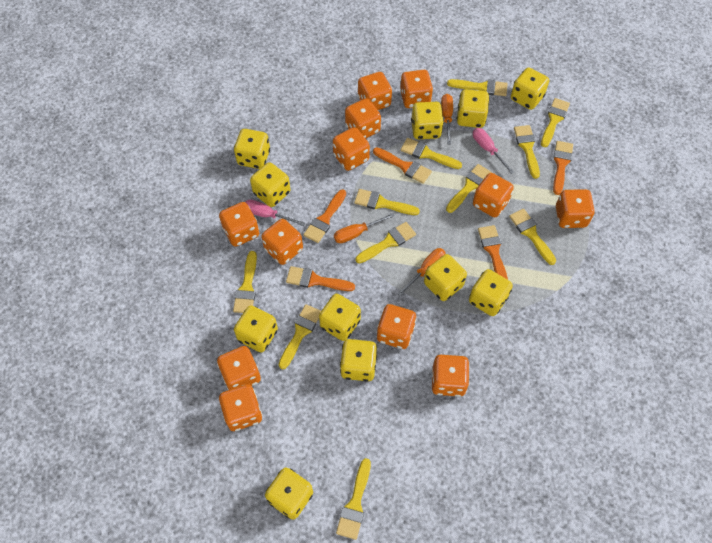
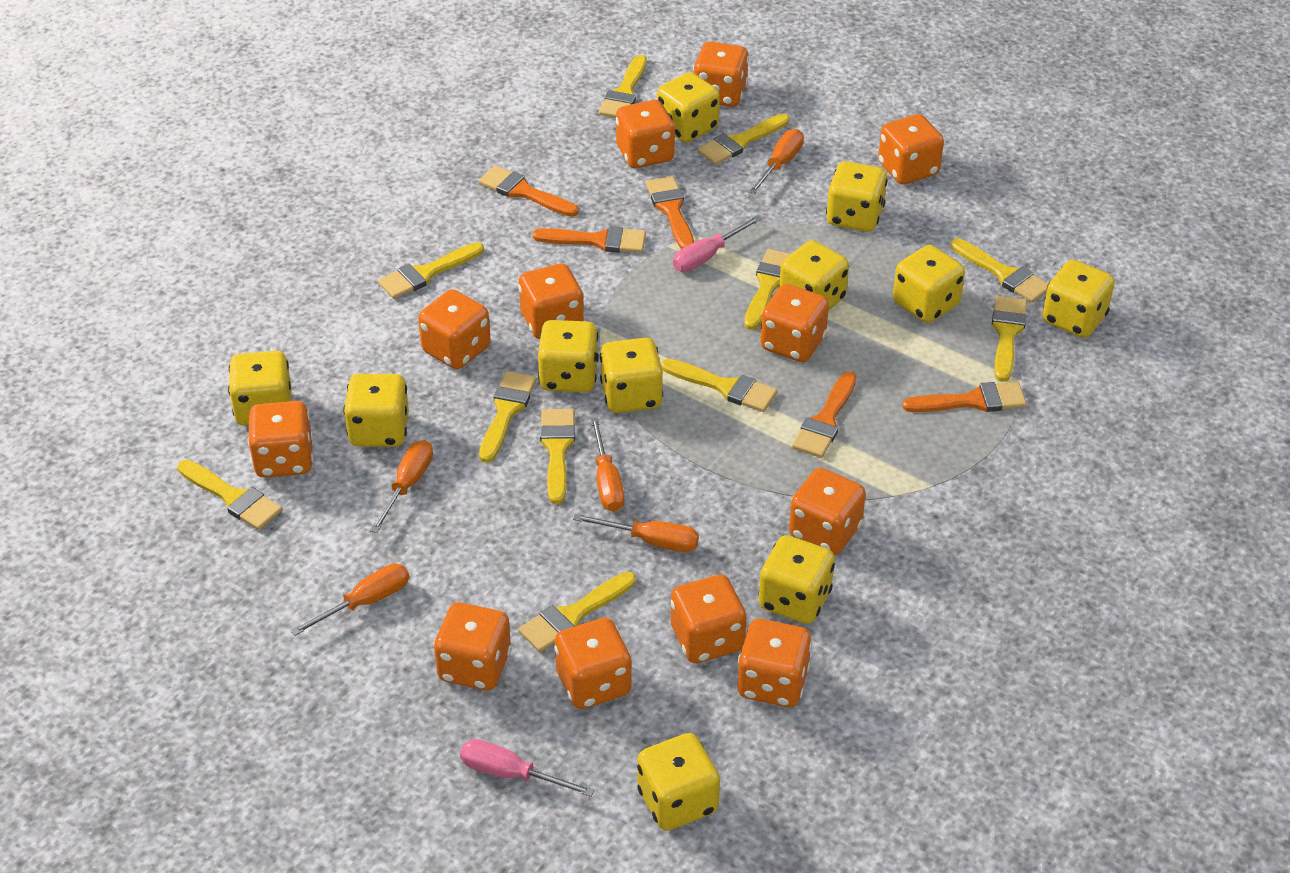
orange screwdriver: [334,213,395,243] [397,248,446,296] [441,94,453,144] = 3 -> [291,564,409,636] [370,440,433,533] [573,514,699,552] [591,417,625,512] [749,129,804,194] = 5

